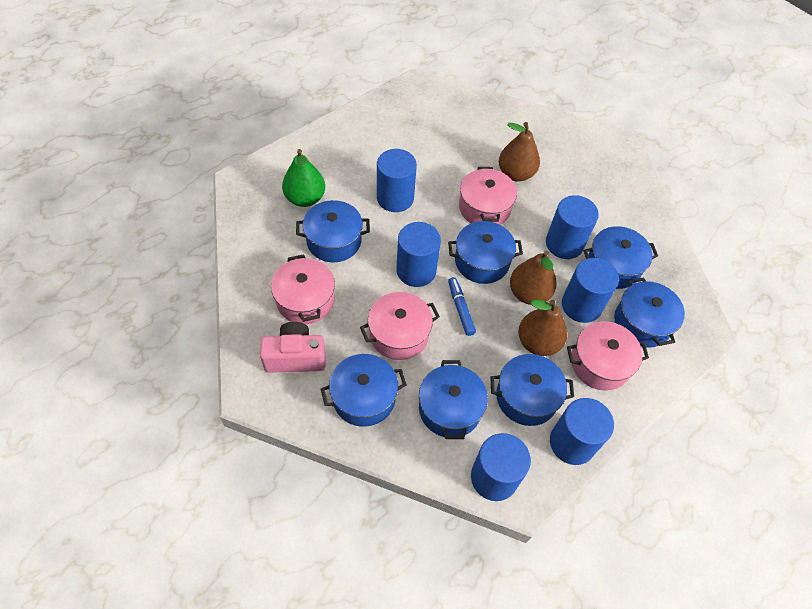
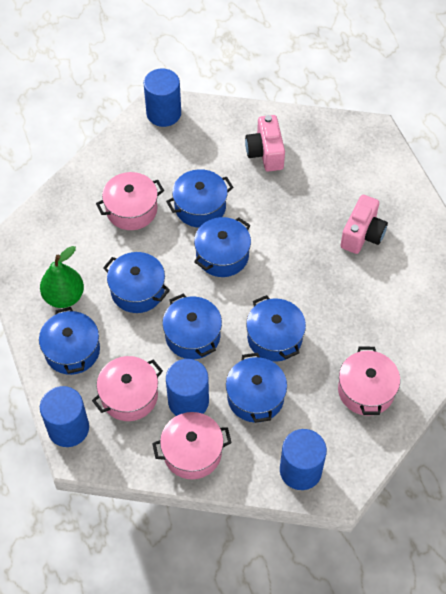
blue cylinder: [377,149,417,212] [396,222,441,287] [471,433,531,501] [546,195,599,259] [550,398,614,465] [562,258,619,323] = 6 -> [40,386,89,447] [144,68,181,127] [166,359,209,416] [280,429,327,490] = 4
blue marker: [448,277,476,336] = 1 -> none = 0
brown pear: [499,122,540,182] [510,250,557,305] [518,299,567,356] = 3 -> none = 0
pink camera: [260,322,326,373] = 1 -> [245,115,285,172] [340,195,388,254] = 2

